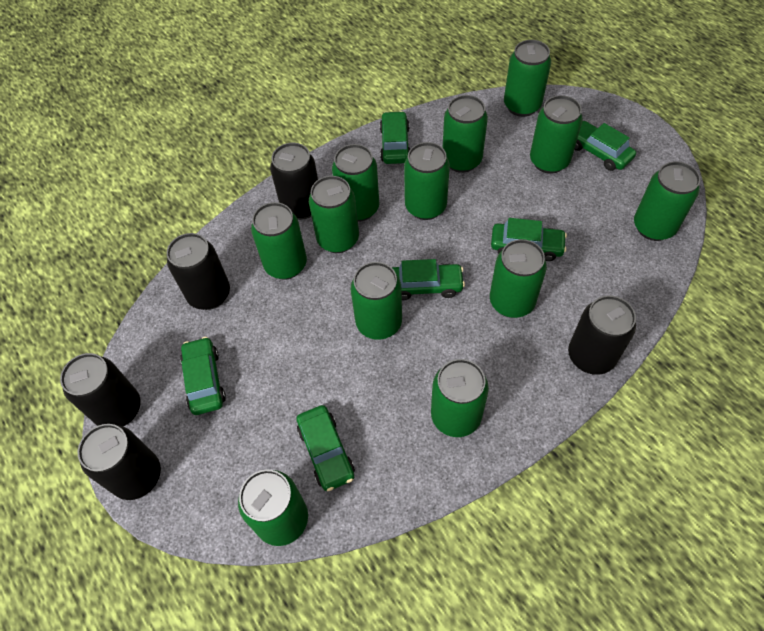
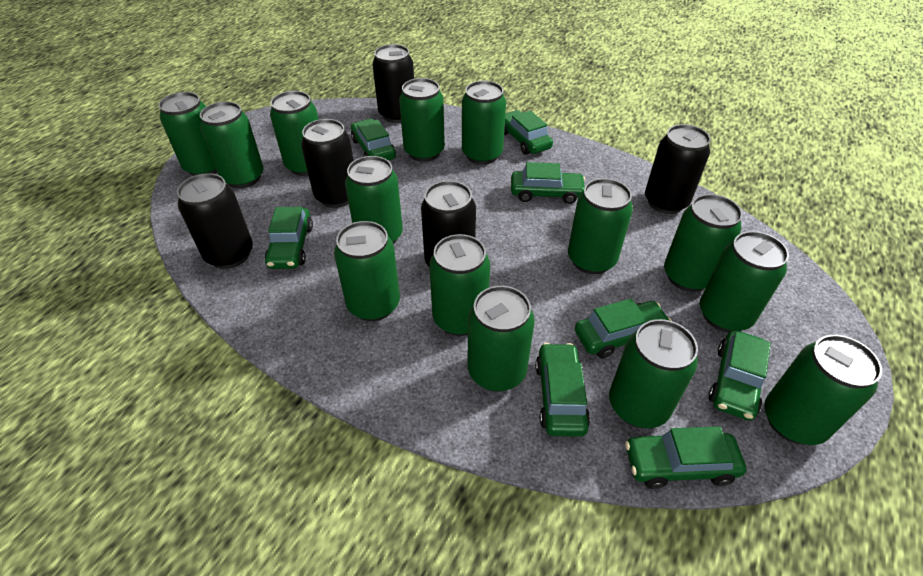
green can: [238,470,308,546] [251,202,307,280] [309,176,359,253] [332,144,379,222] [351,262,402,340] [404,142,450,220] [431,359,489,437] [443,95,488,173] [490,239,547,318] [504,40,551,117] [530,95,583,174] [634,162,700,241] = 12 -> [159,92,217,176] [200,102,263,188] [270,91,319,176] [334,221,400,321] [345,156,403,244] [399,78,445,162] [429,234,490,336] [462,81,506,165] [467,286,535,392] [568,178,633,274] [609,319,698,428] [664,194,743,292] [700,231,789,332] [764,335,882,445] = 14
green car: [180,337,226,415] [296,405,355,491] [380,111,410,164] [392,259,465,300] [491,218,567,261] [574,121,636,171] = 6 -> [265,207,313,269] [351,119,396,161] [504,110,553,155] [511,162,585,204] [535,343,590,437] [575,299,672,358] [625,426,747,489] [709,330,771,421] = 8

